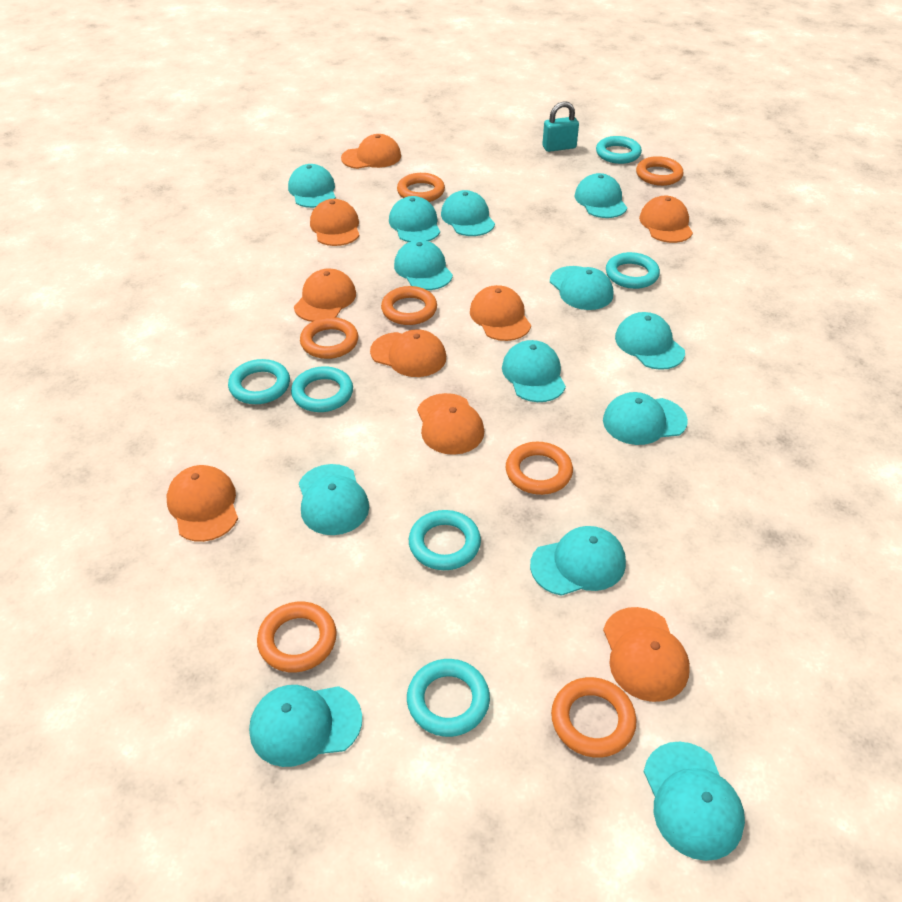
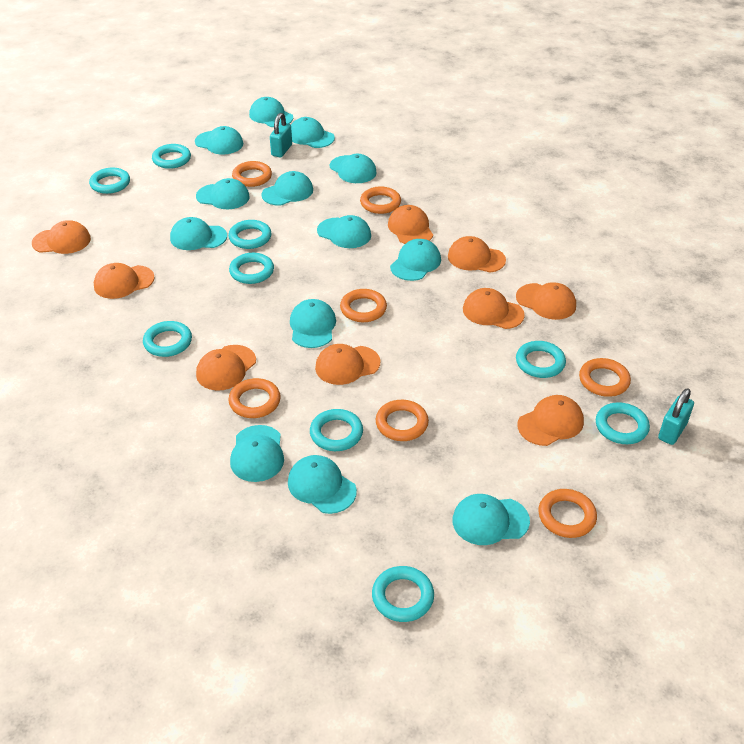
turquoise padlock: [542,101,579,152] = 1 -> [270,113,292,157] [658,388,694,445] = 2
turquoise ring: [228,359,290,404] [291,366,353,412] [407,659,490,737] [409,510,481,570] [596,136,642,164] [606,252,660,289] = 6 -> [89,168,130,194] [143,321,192,357] [152,144,191,169] [228,220,272,249] [229,253,274,284] [310,409,363,451] [372,566,434,622] [516,341,566,378] [596,402,650,444] = 9

